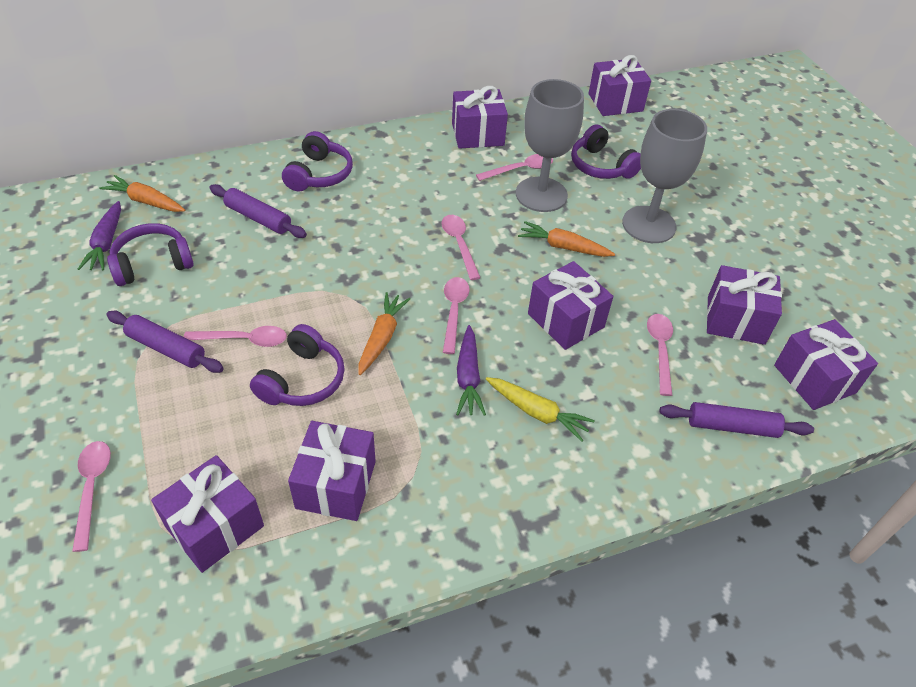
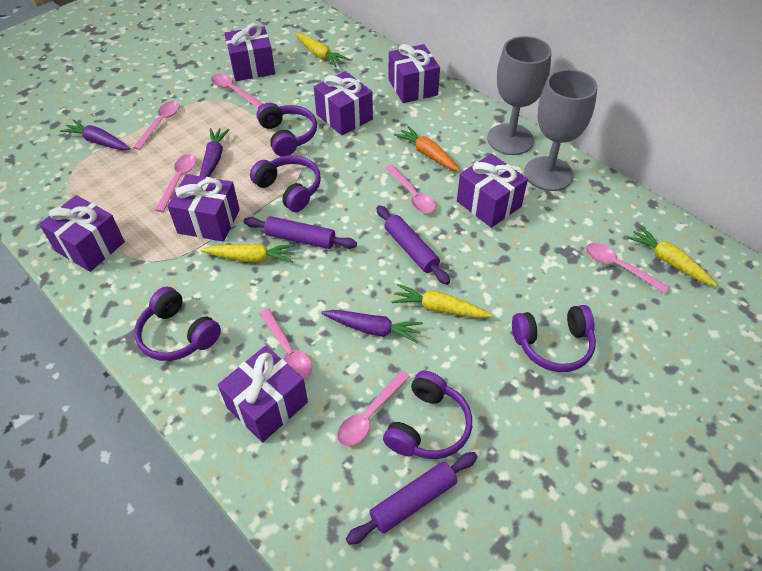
orange carrot: [100,175,185,212] [358,292,410,375] [518,221,615,257] = 3 -> [394,126,460,172] = 1
pink spoon: [72,441,111,552] [184,326,287,347] [441,215,481,280] [443,277,469,354] [476,154,553,181] [647,314,673,396] = 6 -> [133,101,180,150] [155,154,197,212] [211,74,263,108] [259,309,312,378] [337,370,410,447] [385,165,436,213] [586,243,670,294] = 7
purple carrot: [78,201,121,270] [456,325,486,416] = 2 -> [60,119,130,150] [200,128,230,177] [322,310,423,344] = 3
purple headphones: [107,223,194,286] [250,324,345,406] [282,131,353,192] [571,124,641,179] = 4 -> [134,287,221,361] [250,155,321,212] [257,103,317,157] [383,371,472,459] [512,305,596,372] = 5
yellow carrot: [486,377,595,442] = 1 -> [201,244,296,263] [295,33,348,67] [391,284,492,318] [627,226,717,286] = 4

